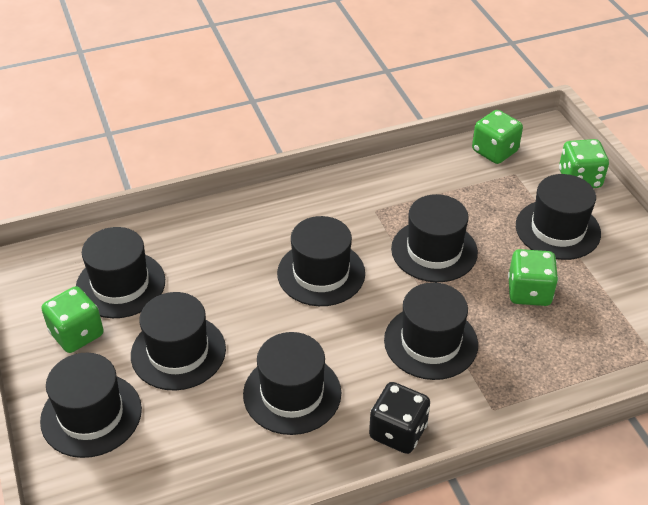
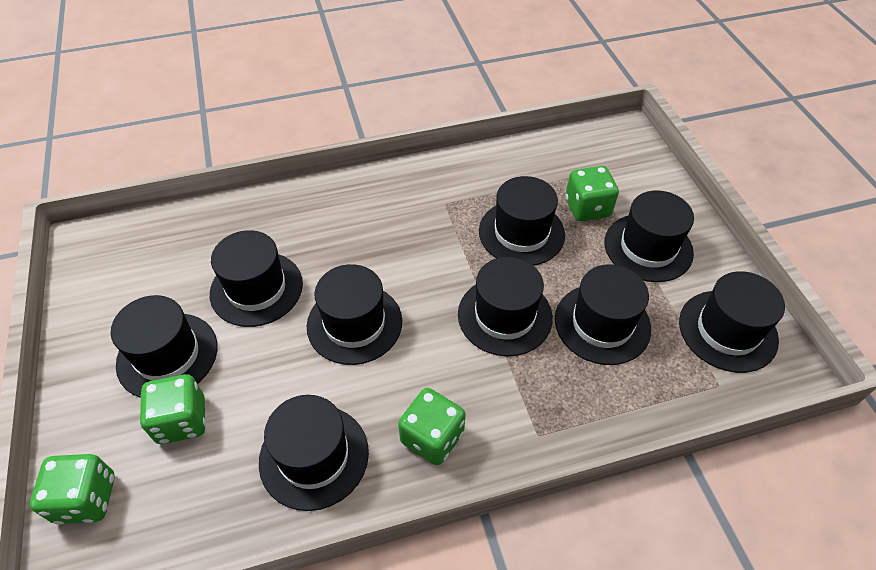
black dice: [369,382,430,454] = 1 -> none = 0
black hat: [40,353,142,458] [76,227,165,318] [131,292,226,391] [243,332,341,435] [277,216,365,306] [384,282,478,380] [391,194,478,282] [516,174,601,260] = 8 -> [111,295,218,398] [210,230,303,327] [259,395,369,511] [307,264,402,365] [458,257,553,356] [479,176,565,266] [555,265,651,365] [605,190,694,282] [679,271,785,373] = 9

